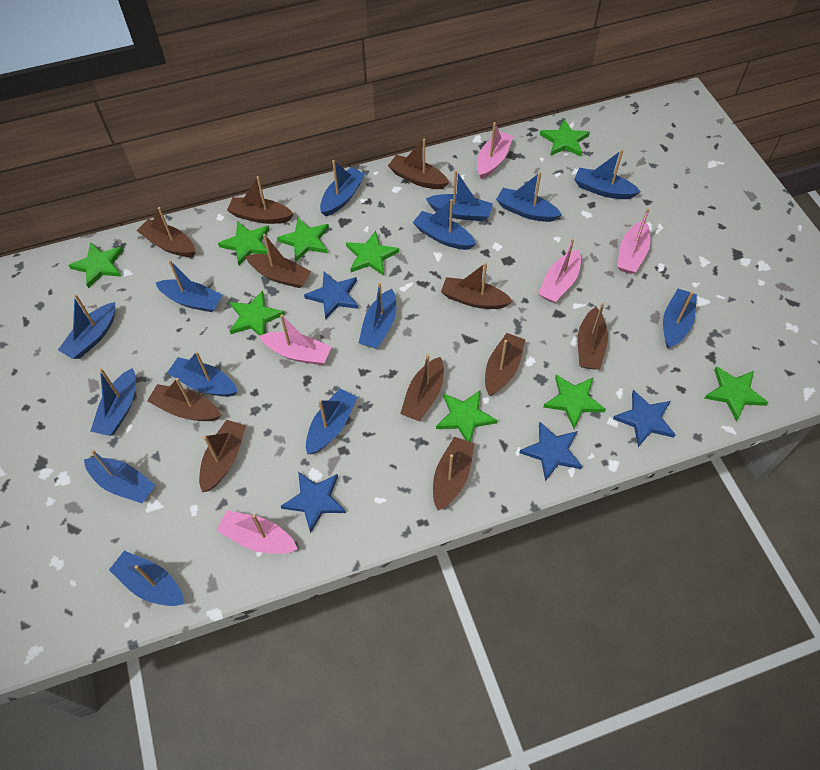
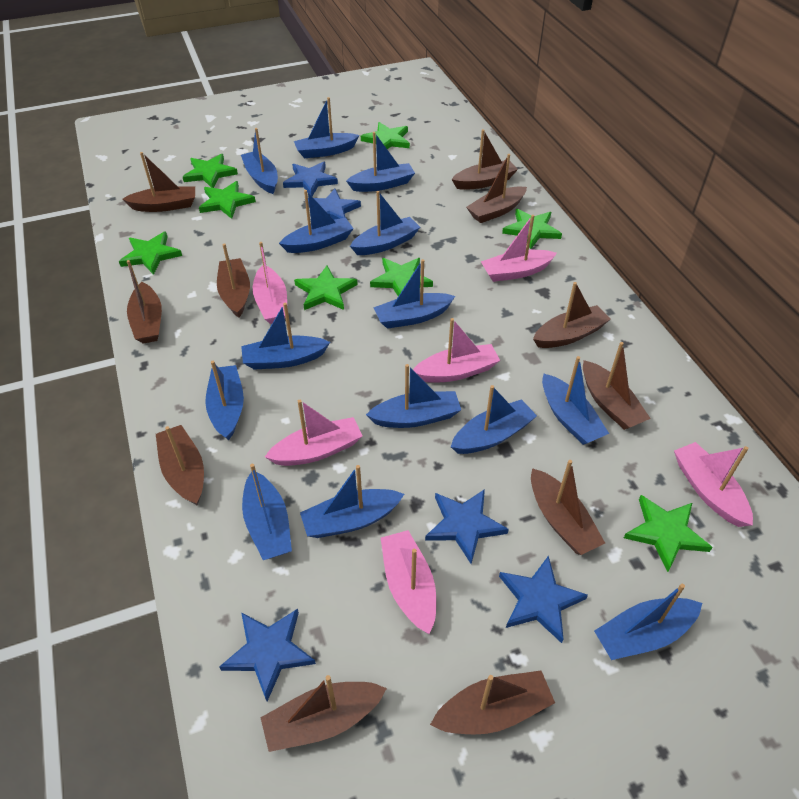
blue star: [281,472,346,533] [304,272,358,319] [519,422,583,481] [613,390,676,447] = 4 -> [219,609,316,701] [283,162,338,196] [305,189,361,220] [425,489,509,564] [499,555,588,643] = 5
green star: [68,242,124,288] [218,221,270,266] [230,290,285,336] [277,218,329,262] [346,231,399,276] [436,390,497,442] [540,119,590,156] [543,375,606,429] [704,366,769,421] = 9 -> [119,231,182,275] [183,154,238,188] [199,181,256,219] [294,266,358,310] [361,122,410,149] [370,258,433,296] [502,209,562,249] [624,495,713,572] = 8
pink boat: [216,510,298,554] [259,314,331,365] [477,122,513,179] [538,238,581,303] [617,208,650,274] = 5 -> [253,242,287,324] [265,400,362,466] [381,530,436,634] [413,318,500,383] [481,215,557,282] [674,442,753,527] = 6

